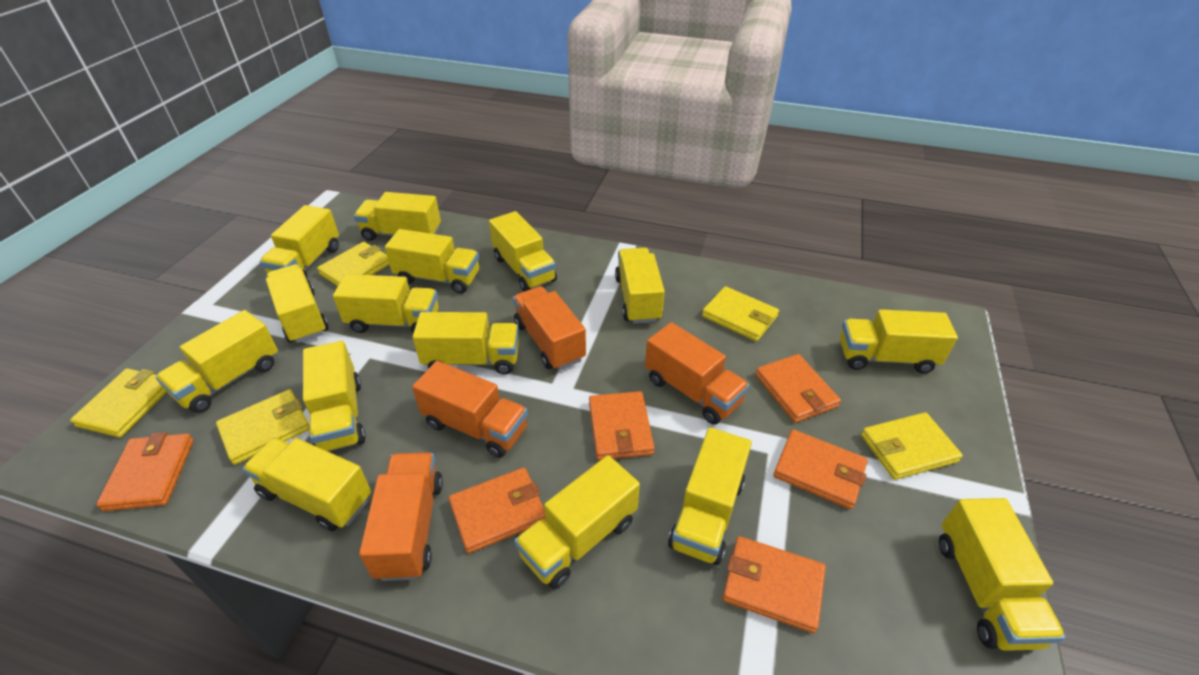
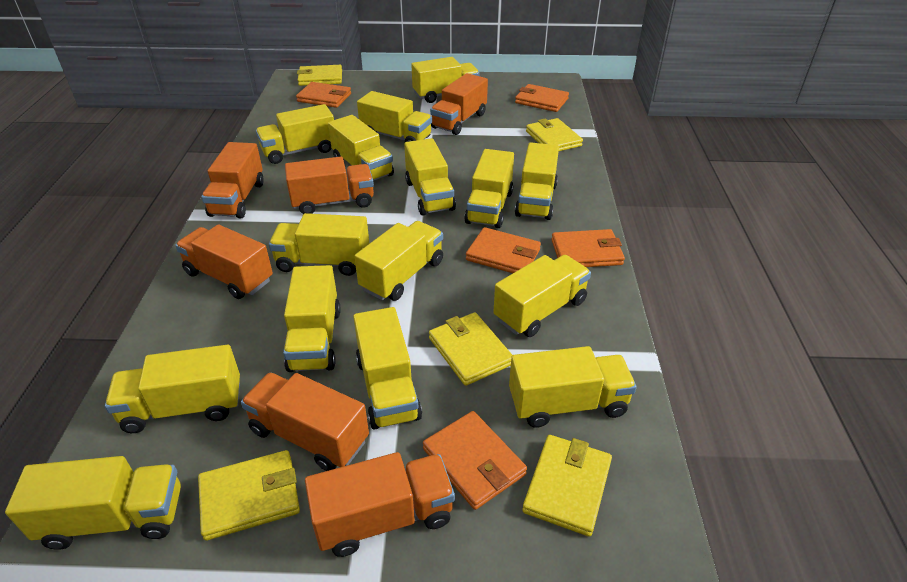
orange truck: [359,452,443,581] [412,361,528,458] [513,286,586,370] [645,322,749,425] = 4 -> [175,224,273,299] [201,142,264,218] [241,372,369,471] [285,157,374,214] [305,452,455,557] [430,73,488,135] = 6
orange wallet: [96,432,194,511] [448,468,546,553] [589,391,655,460] [723,536,826,633] [755,354,841,423] [774,429,868,509] = 6 -> [296,82,351,108] [423,411,527,510] [466,227,541,273] [515,84,569,112] [551,229,625,267] = 5

